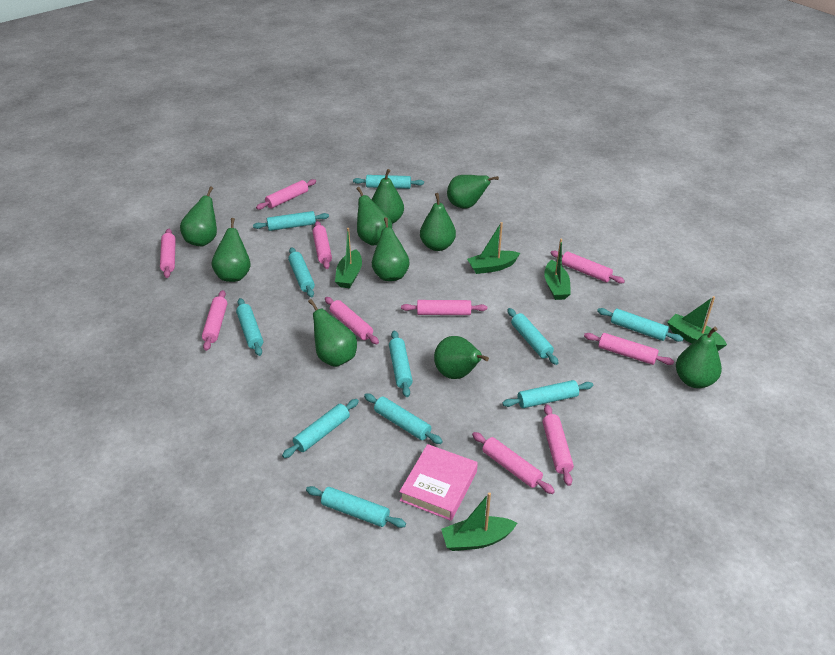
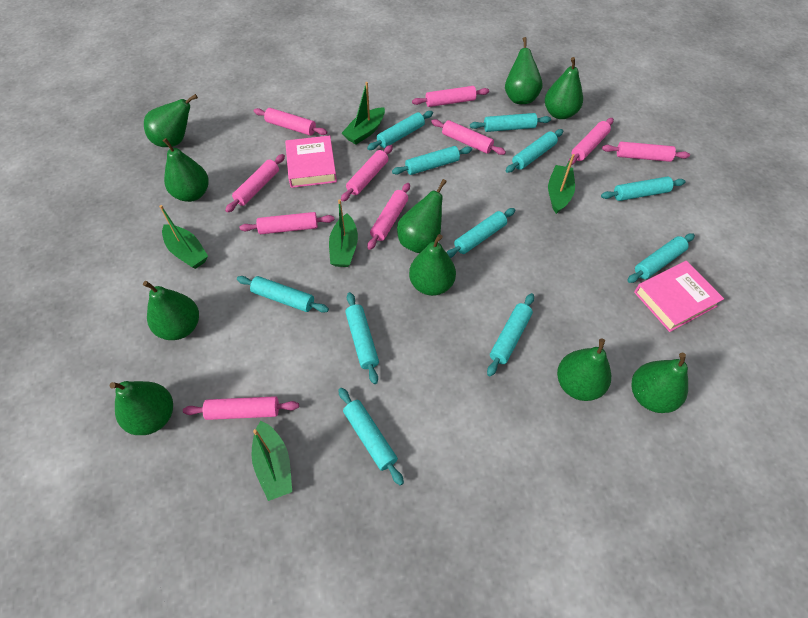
pink book: [399,444,478,521] = 1 -> [285,136,337,188] [634,261,724,332] = 2

